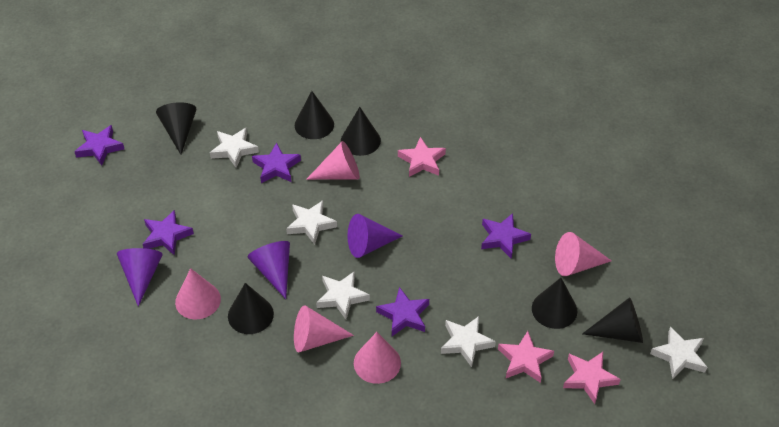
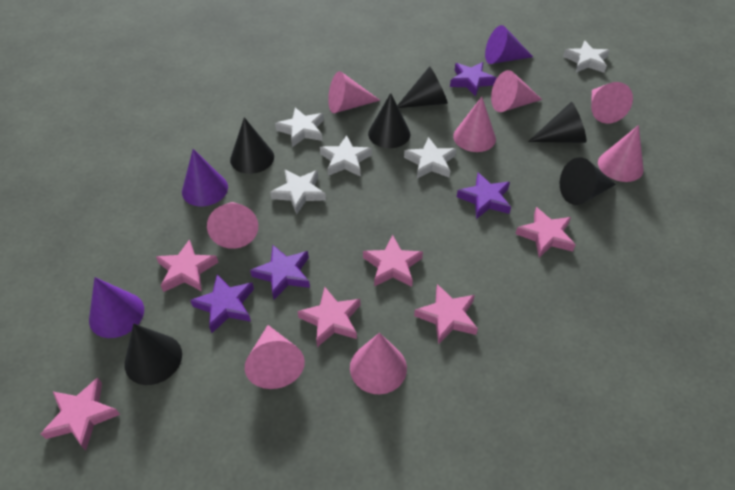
pink cone: [175,268,221,319] [294,305,354,352] [306,141,360,180] [354,332,401,384] [555,232,612,276] = 5 -> [207,202,258,249] [245,325,305,389] [328,71,380,113] [350,333,407,394] [453,97,496,152] [491,70,542,112] [591,82,633,124] [598,125,643,182] = 8
pink star: [398,137,446,177] [498,331,554,383] [563,352,621,404] = 3 -> [41,377,120,450] [156,239,218,292] [297,287,360,347] [363,235,423,287] [414,284,478,345] [516,207,576,258] = 6
purple star: [74,125,124,166] [143,210,194,255] [252,143,301,183] [376,287,429,336] [481,213,531,259] = 5 -> [190,274,254,333] [250,245,310,300] [450,62,497,97] [457,173,511,219] = 4

